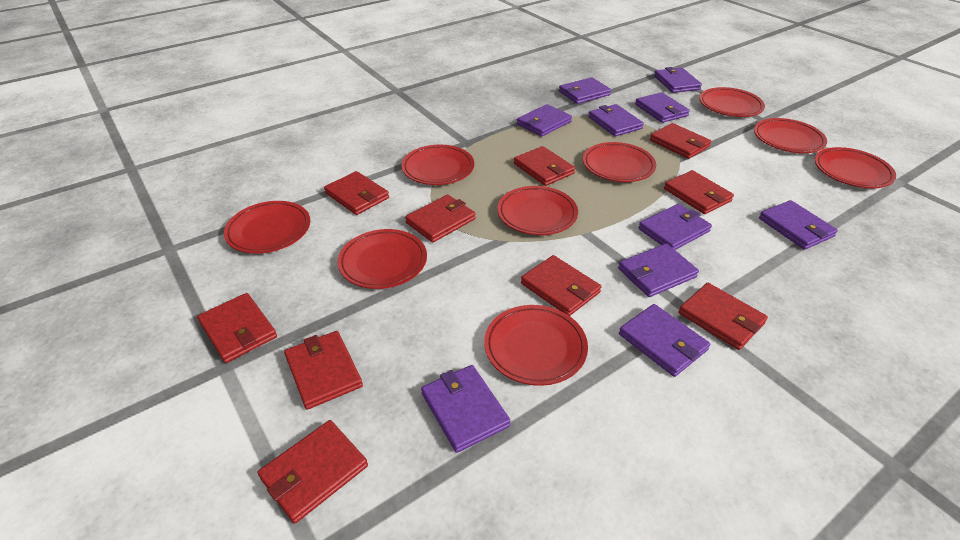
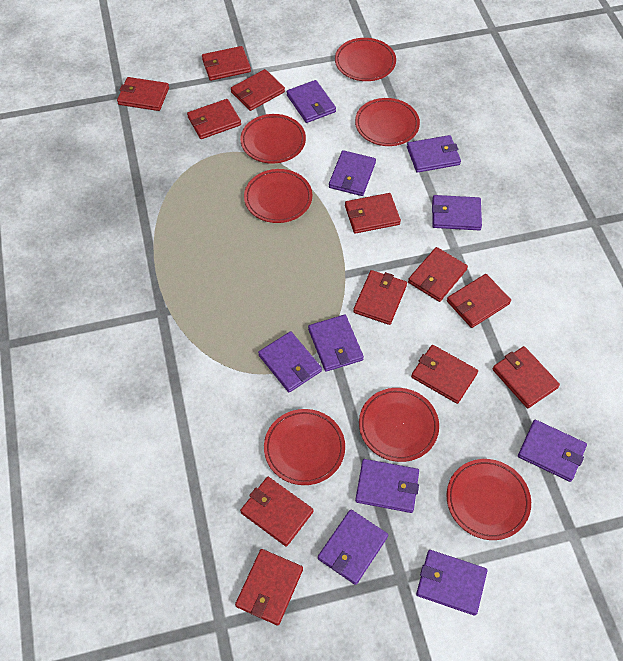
red plate: [224,201,310,254] [338,229,427,289] [401,145,474,185] [484,305,588,386] [497,186,578,235] [583,142,656,182] [699,87,765,117] [754,118,827,153] [815,147,896,188] = 9 -> [240,114,306,164] [244,169,312,223] [264,409,345,485] [335,38,396,81] [355,98,420,146] [359,388,439,462] [446,459,531,540] = 7
red wallet: [197,293,277,363] [258,420,368,523] [284,331,363,410] [324,171,389,215] [405,195,476,243] [514,146,575,186] [521,255,601,316] [650,123,711,159] [664,170,734,214] [679,283,768,350] = 10 -> [117,77,169,111] [187,99,241,139] [202,46,251,81] [231,69,285,111] [235,549,303,626] [240,477,313,547] [345,193,401,234] [353,270,407,325] [408,247,468,302] [411,345,478,404] [447,274,511,328] [493,346,560,408] = 12

